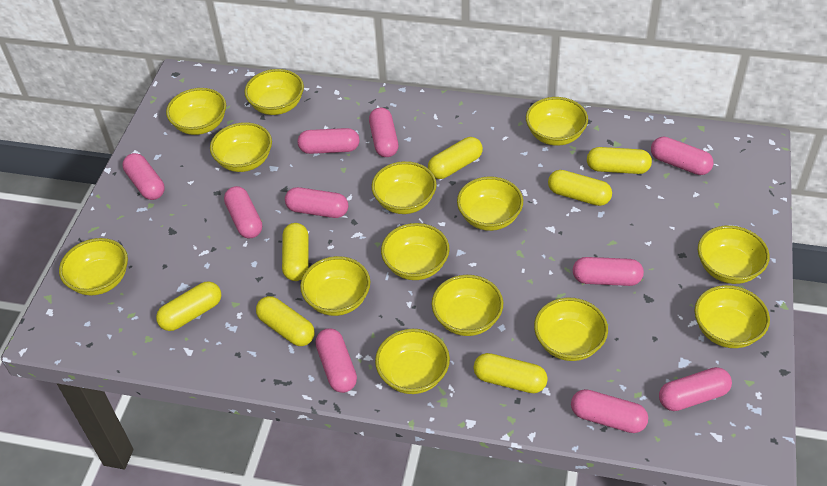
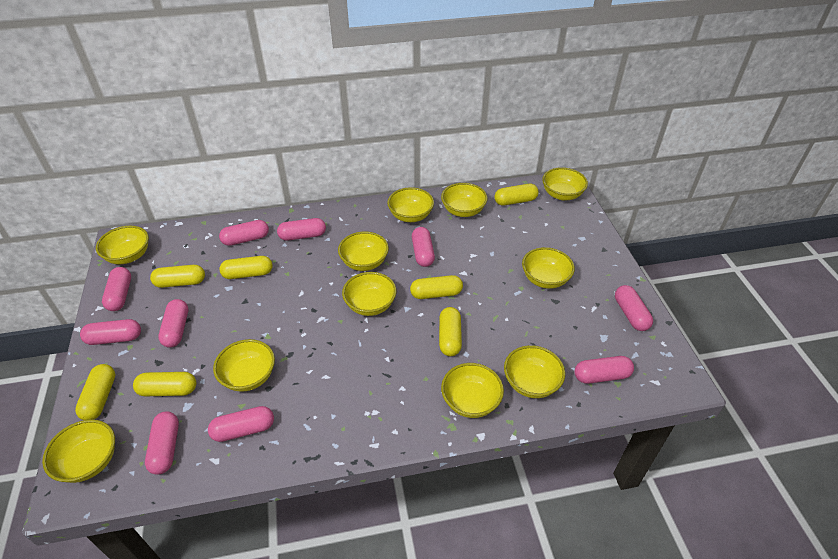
yellow bowl: [59,238,128,295] [166,88,226,135] [210,122,272,172] [244,69,304,115] [300,256,370,316] [371,161,437,214] [375,329,450,394] [381,223,450,280] [432,275,503,336] [457,176,523,231] [526,97,588,146] [534,297,608,361] [694,285,770,348] [698,225,770,284] = 14 -> [42,419,115,483] [96,226,149,264] [213,339,275,392] [338,231,389,271] [342,272,397,316] [387,187,434,222] [441,183,488,217] [441,363,504,418] [504,345,565,398] [522,247,575,289] [542,167,588,200] = 11

